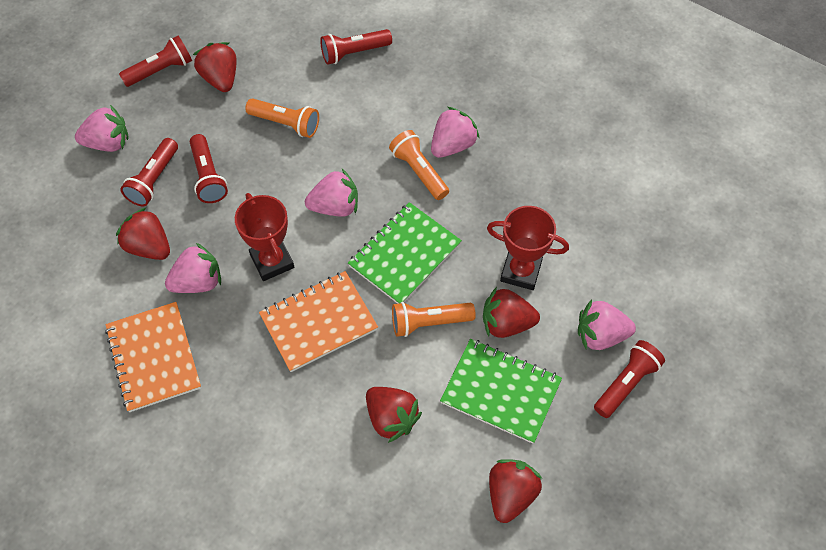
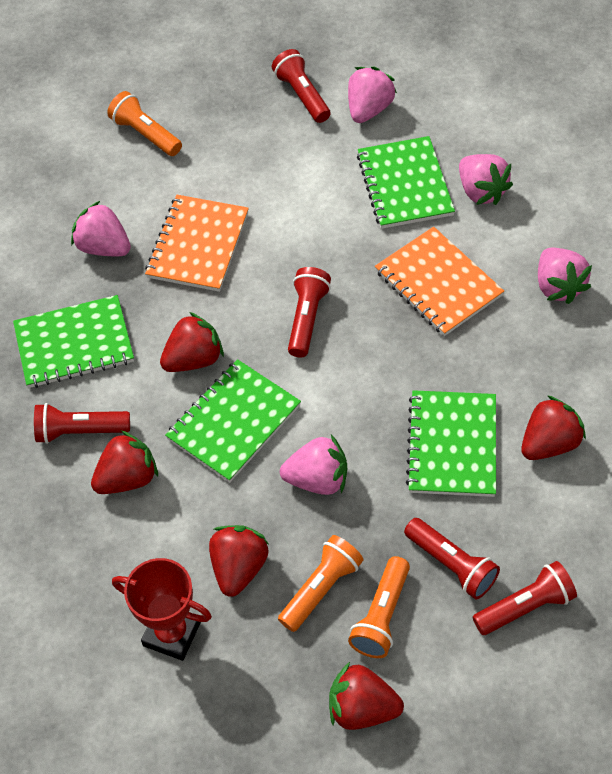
green notebook: [348,202,462,304] [440,339,562,444] = 2 -> [13,295,134,388] [165,359,301,482] [357,136,455,229] [406,390,496,497] = 4
red trophy: [235,193,294,281] [487,206,569,290] = 2 -> [112,558,212,661] = 1

